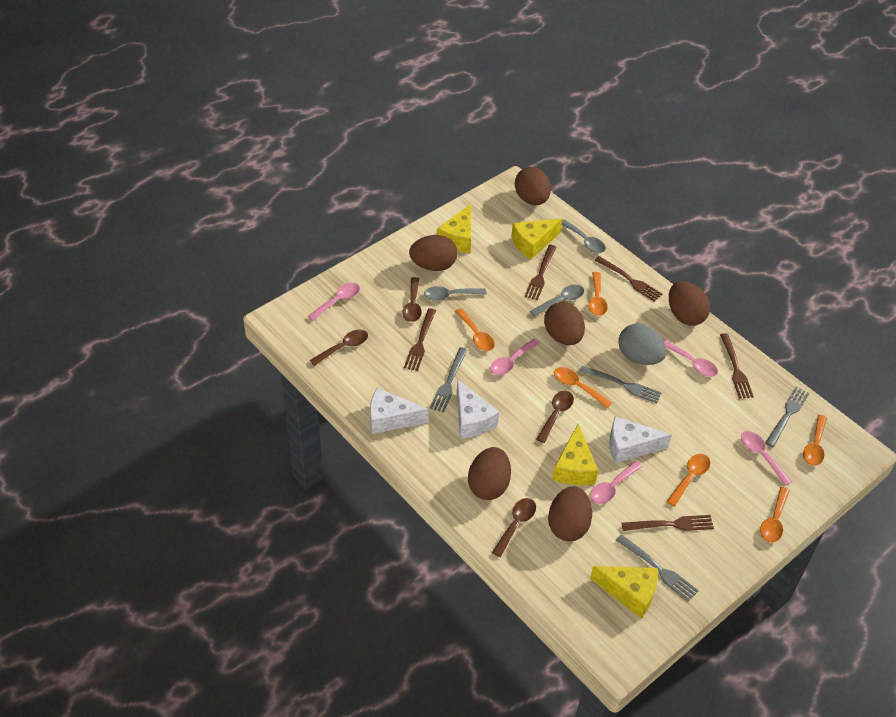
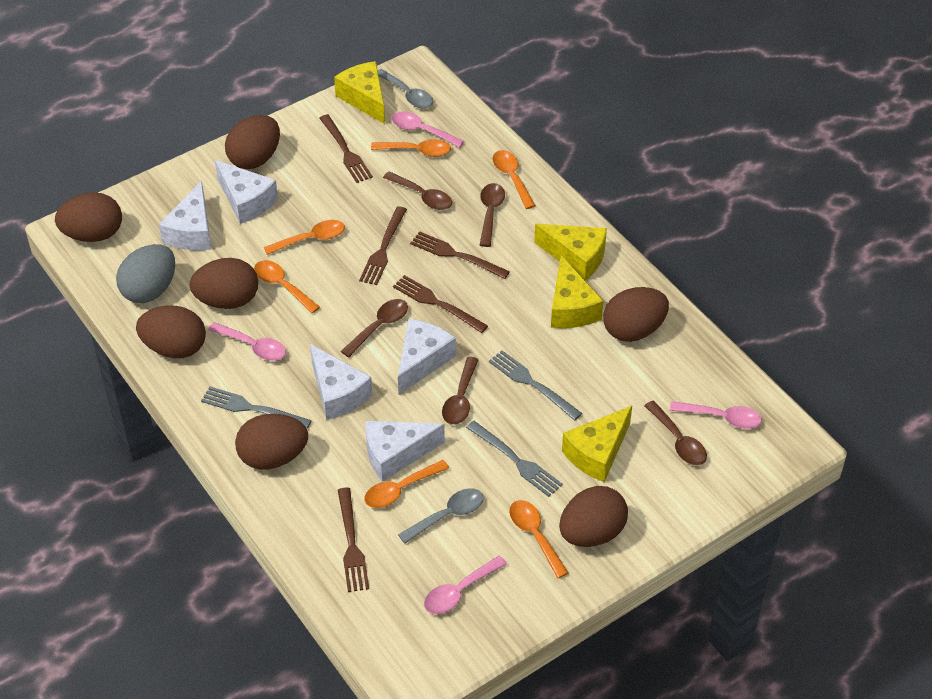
brown egg: [409,235,457,271] [468,447,511,500] [515,167,551,205] [544,302,585,345] [548,486,592,541] [669,281,710,326] = 6 -> [55,192,122,242] [136,306,206,358] [190,258,258,309] [225,115,280,169] [235,414,308,469] [559,486,628,547] [603,287,669,342] = 7
brown spoon: [310,330,368,366] [402,277,422,322] [492,498,536,557] [536,390,574,443] = 4 -> [341,299,408,357] [383,171,452,210] [442,357,479,425] [480,183,505,247] [644,401,707,465] = 5
grey fork: [430,347,468,413] [579,366,662,403] [616,534,699,602] [765,387,809,447] = 4 -> [201,386,312,429] [466,421,563,497] [489,350,582,420] = 3
grey spoon: [424,286,487,301] [530,285,584,317] [562,219,606,253] = 3 -> [378,69,433,108] [398,488,484,544] = 2
pink spoon: [308,283,360,321] [490,339,540,375] [590,461,643,504] [663,340,718,377] [741,431,792,486] = 5 -> [208,322,286,361] [391,111,464,148] [424,556,507,614] [670,401,762,429] = 4
white cheese: [370,388,429,434] [457,379,499,438] [609,416,672,463] = 3 -> [159,181,211,250] [215,160,278,224] [310,344,373,420] [366,421,445,482] [398,319,456,395] = 5

